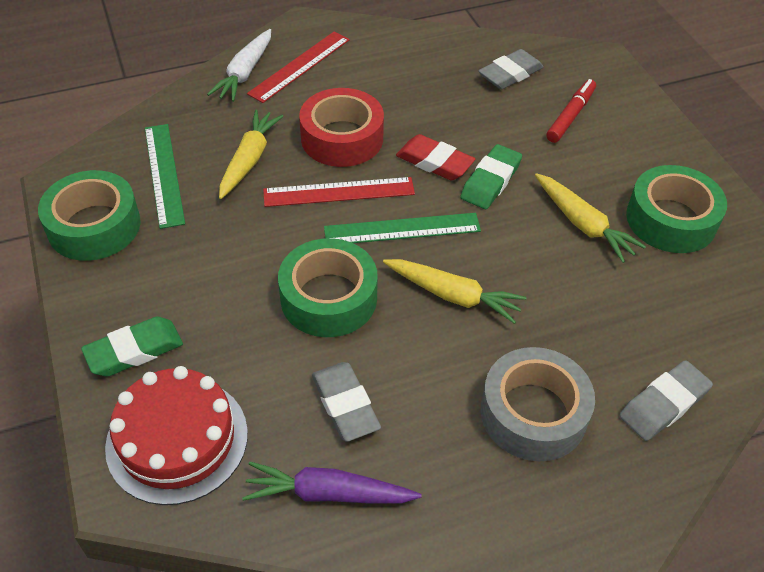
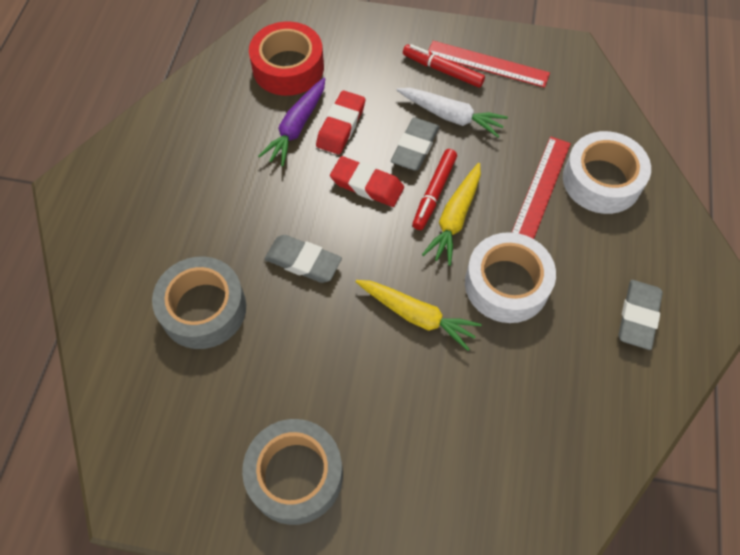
green eraser: [81,316,183,376] [461,144,522,209] = 2 -> none = 0
green ruler: [145,124,185,229] [324,213,481,243] = 2 -> none = 0
green tape: [38,170,141,261] [278,238,378,337] [626,165,727,253] = 3 -> none = 0
grey tape: [481,347,595,461] = 1 -> [152,257,246,349] [242,419,343,525] = 2
red cake: [105,366,248,505] = 1 -> none = 0
red eraser: [396,134,475,180] = 1 -> [316,90,365,154] [330,156,404,207] = 2
red marker: [546,79,596,143] = 1 -> [403,44,485,88] [412,149,457,230] = 2
white tape: none = 0 -> [465,232,556,323] [563,131,651,214] = 2
yellow carrot: [219,109,283,199] [383,259,526,324] [535,173,646,263] = 3 -> [356,280,481,351] [422,163,481,266] = 2

